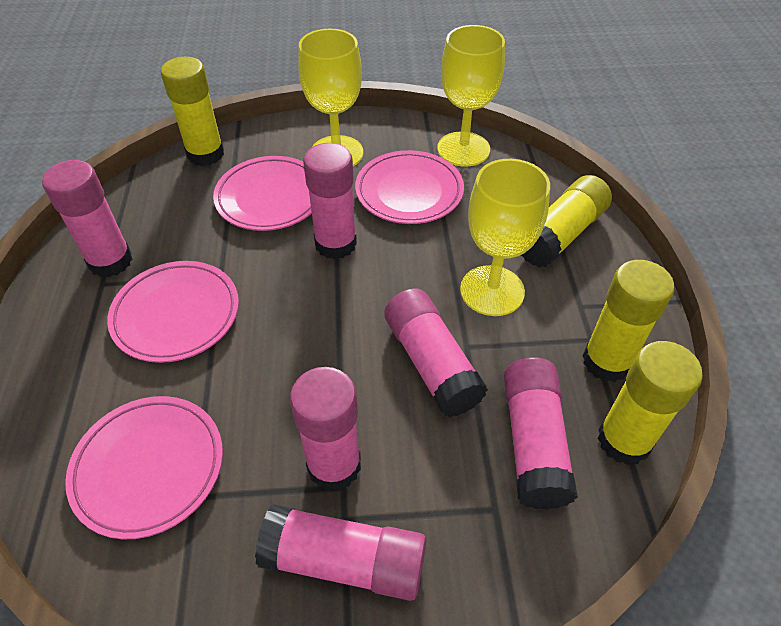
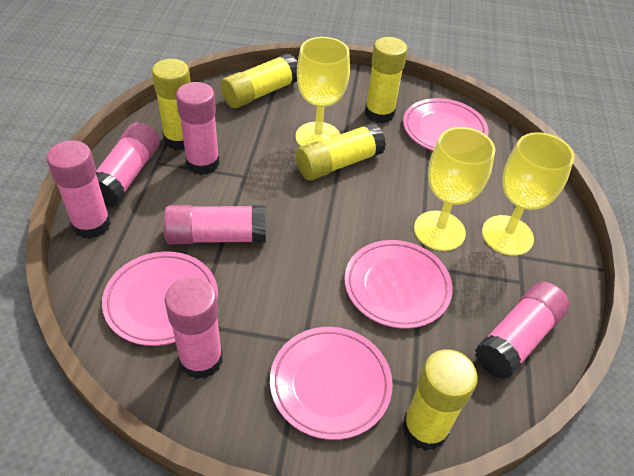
yellow glue stick: [161,57,224,166] [521,175,612,268] [583,260,674,382] [597,341,703,465] = 4 -> [152,59,191,150] [221,53,297,108] [296,122,386,181] [365,37,407,124] [402,349,478,451] = 5

